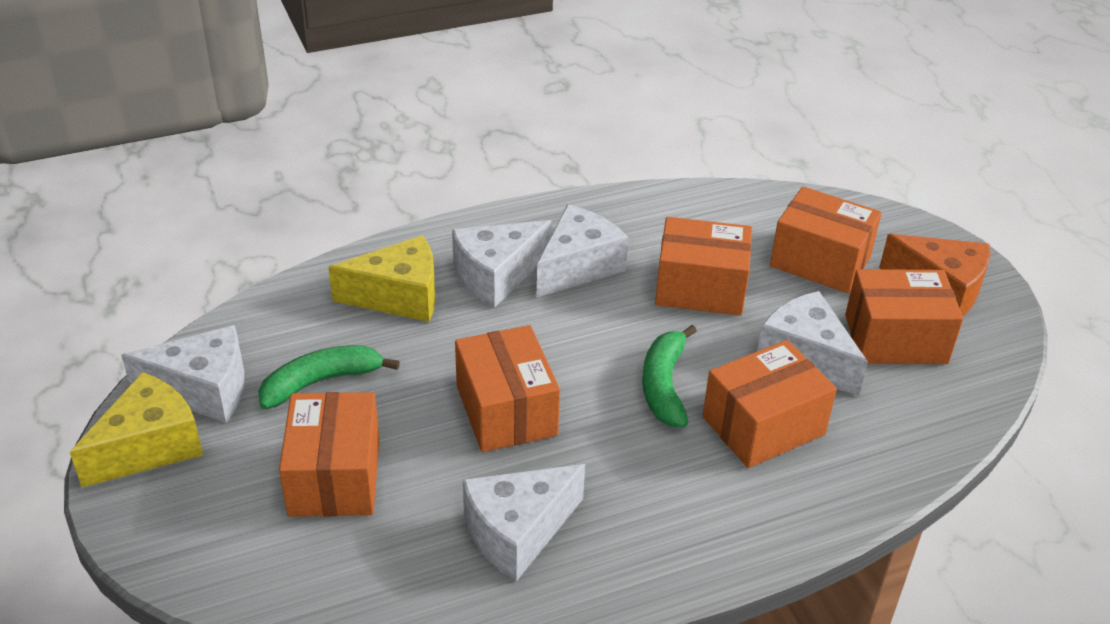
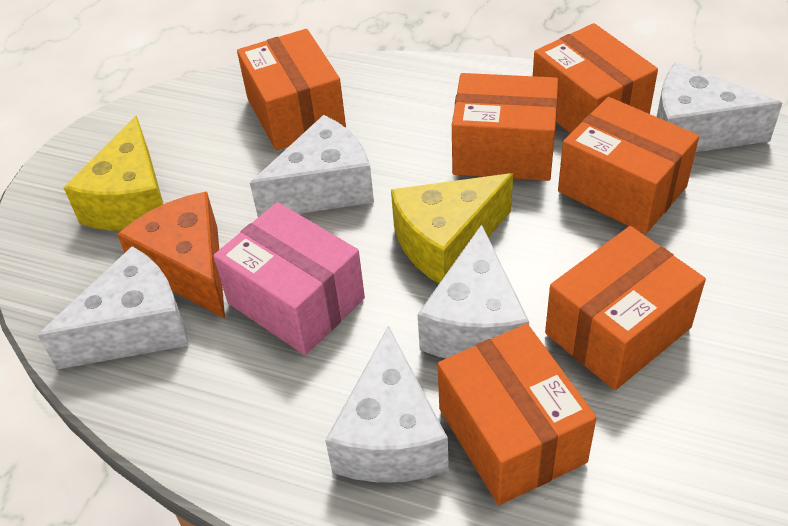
green banana: [258,345,400,409] [642,325,697,428] = 2 -> none = 0
pink box: none = 0 -> [213,202,365,355] = 1

